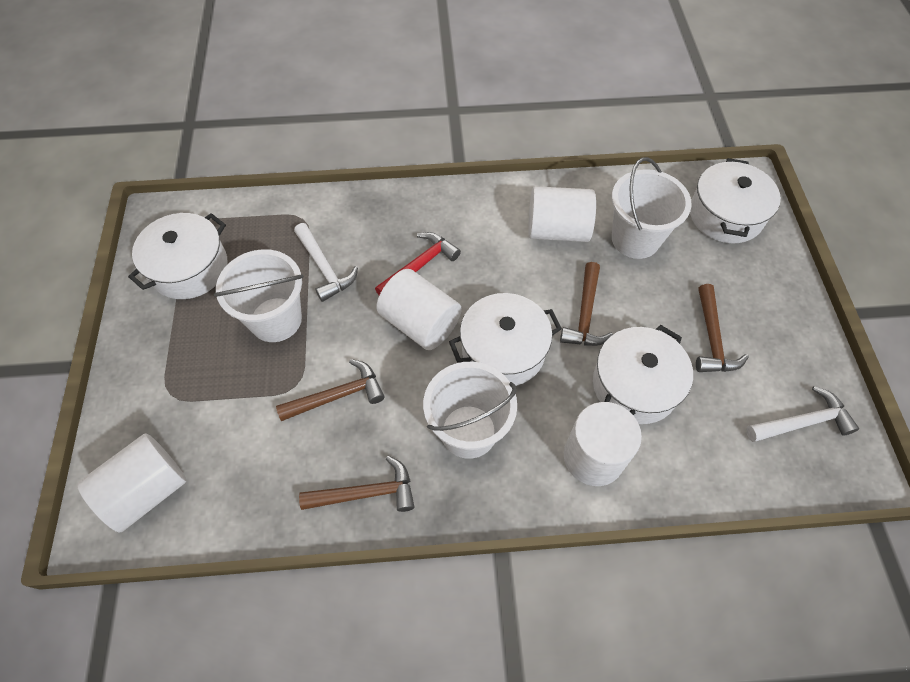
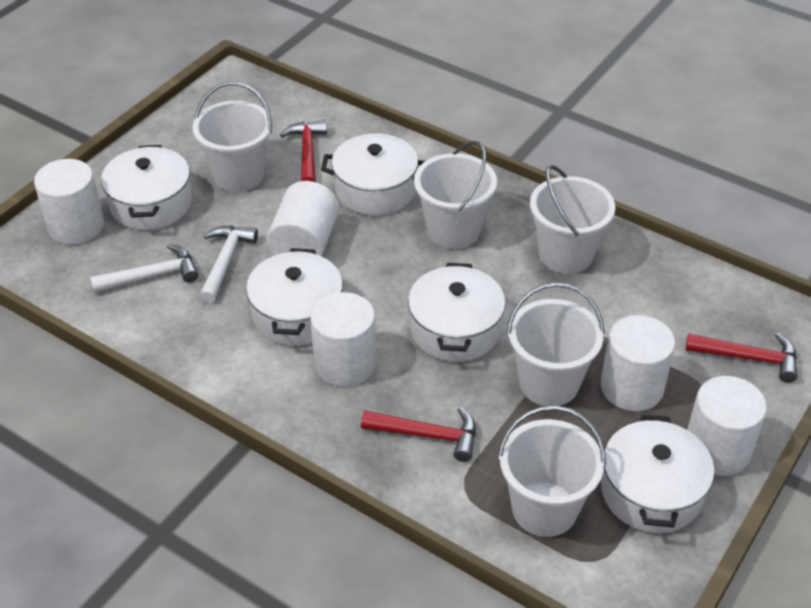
brown hammer: [276,359,385,421] [299,456,415,512] [560,262,613,346] [696,284,749,372] = 4 -> none = 0
red hammer: [375,232,461,295] = 1 -> [280,120,327,182] [361,407,476,462] [685,333,798,383] = 3
white bucket: [214,249,304,342] [423,362,517,459] [612,157,692,259] = 3 -> [192,82,272,192] [414,141,497,249] [498,405,606,537] [507,282,605,406] [530,165,615,274] = 5
white cylinder: [77,433,186,533] [376,269,462,350] [528,186,596,242] [564,402,642,486] = 4 -> [34,159,104,244] [267,181,339,256] [310,292,376,387] [601,315,675,411] [687,376,767,476] = 5
white pot: [128,213,227,299] [449,293,562,386] [593,325,693,424] [690,158,781,244] = 4 -> [101,145,192,230] [246,248,343,346] [321,134,425,215] [408,263,506,362] [601,414,714,533] = 5

